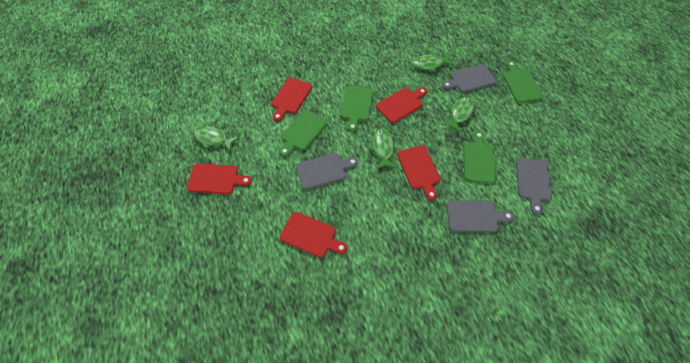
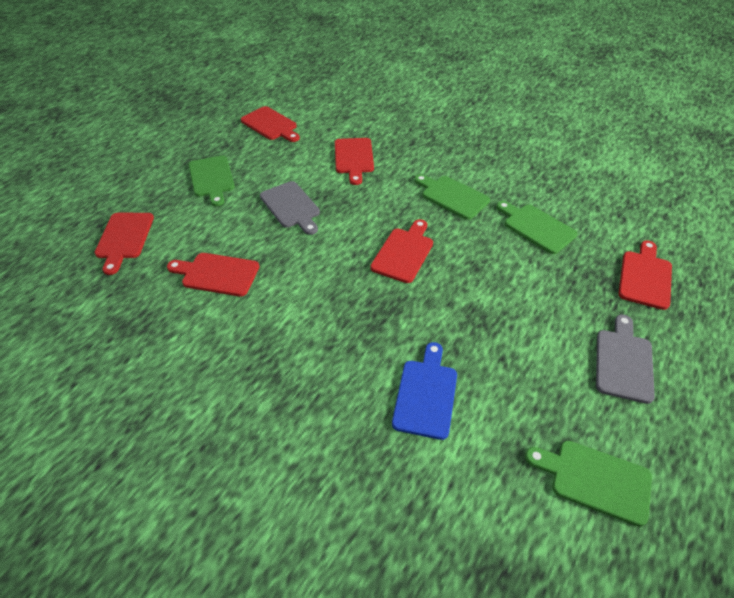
blue cutting board: none = 0 -> [392,342,457,440] = 1
green fish: [193,126,239,152] [368,128,396,169] [412,54,454,72] [443,97,475,133] = 4 -> none = 0
grey cutting board: [296,153,358,190] [442,64,496,93] [446,200,514,232] [516,158,552,215] = 4 -> [260,181,320,235] [596,314,655,404] = 2
red cutting board: [187,164,252,194] [271,78,312,121] [280,212,347,258] [376,87,427,123] [397,145,441,200] = 5 -> [95,213,154,275] [167,253,259,297] [241,106,300,142] [335,138,374,185] [370,219,433,283] [618,240,672,310] = 6

